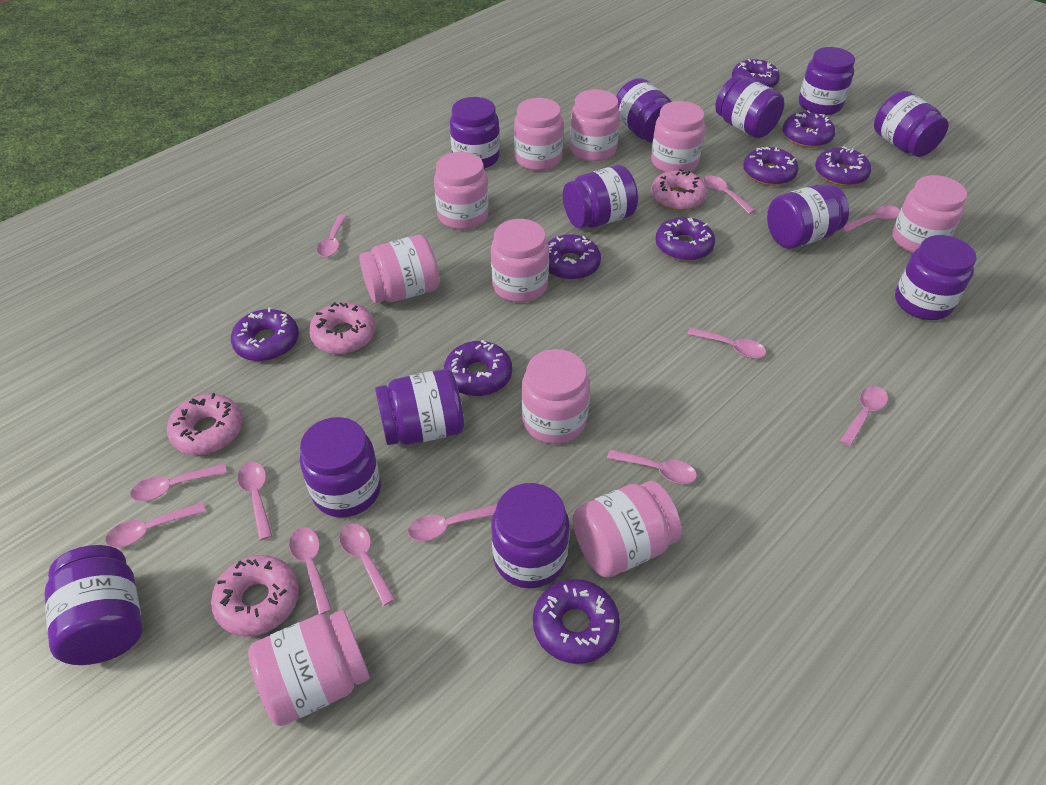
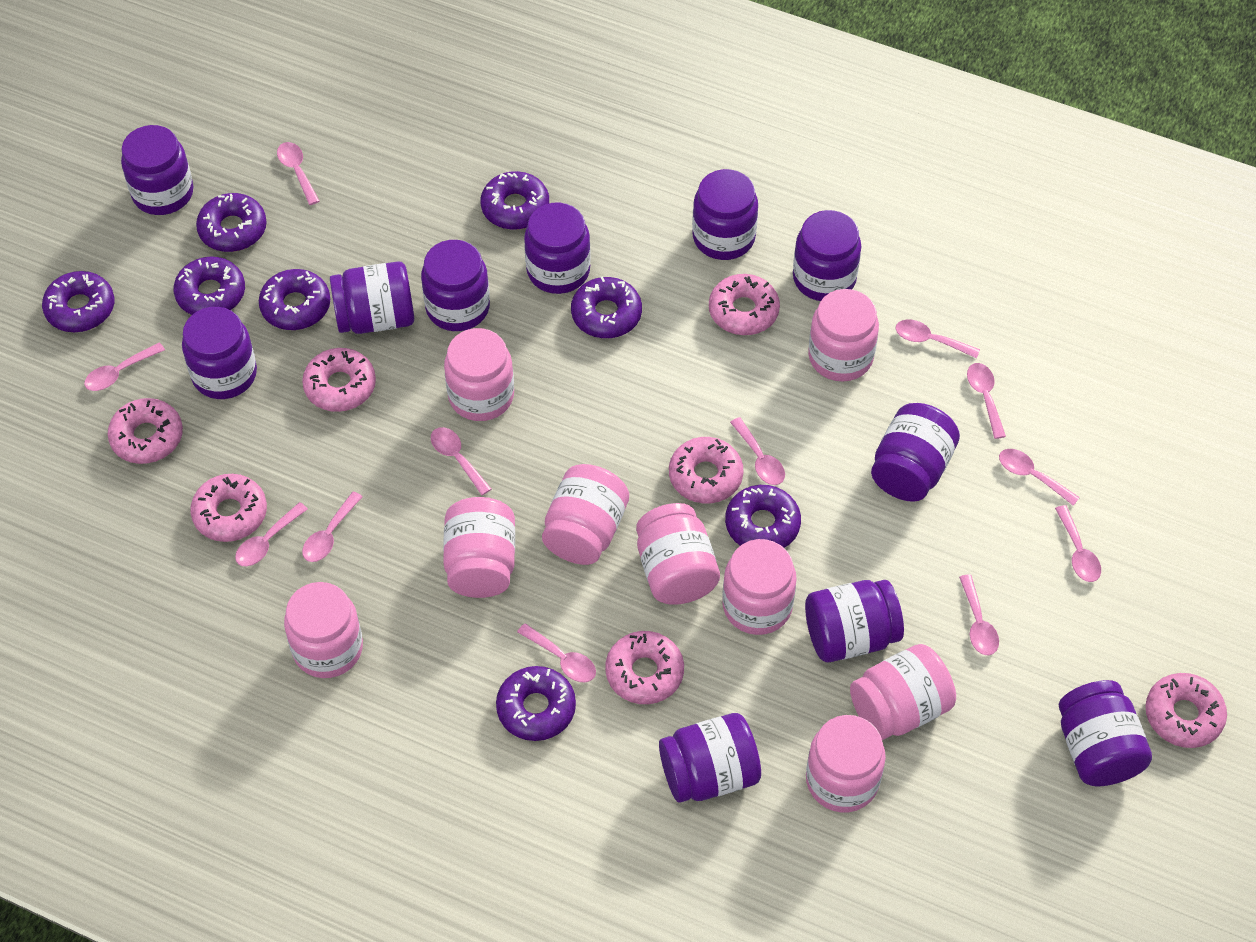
pink donut: [167,393,243,455] [211,555,299,637] [309,302,375,354] [651,169,707,211] = 4 -> [108,398,183,464] [190,474,267,542] [302,348,376,412] [605,631,684,704] [669,437,743,503] [709,274,780,335] [1145,673,1227,748] = 7
pink jar: [248,610,370,726] [359,235,439,303] [434,152,489,230] [491,219,549,302] [514,98,563,171] [522,349,590,444] [570,89,620,162] [573,481,682,578] [651,101,705,172] [892,175,967,253] = 10 -> [284,582,363,678] [443,497,515,598] [444,328,514,421] [542,464,629,565] [636,503,720,605] [722,539,797,635] [806,715,886,813] [808,289,879,382] [850,644,956,740] = 9
purple donut: [231,308,299,361] [444,340,512,396] [533,579,620,664] [548,234,601,280] [656,217,715,261] [732,59,780,88] [743,147,799,186] [783,110,835,148] [815,146,871,186] = 9 -> [42,271,114,332] [174,256,245,315] [196,193,267,252] [259,269,330,330] [481,171,549,230] [496,666,576,741] [571,276,642,338] [725,485,801,548] = 8
purple jar: [44,545,143,665] [300,417,381,518] [375,369,464,445] [450,97,500,169] [491,483,570,589] [563,165,638,228] [616,78,672,143] [715,76,784,138] [767,184,849,249] [799,47,855,115] [874,91,949,157] [895,235,977,320] = 12 -> [121,125,193,215] [182,307,257,399] [330,261,414,334] [421,240,490,331] [524,202,591,294] [659,713,761,803] [692,169,758,260] [793,210,862,301] [805,580,904,662] [871,403,960,502] [1059,680,1152,786] = 11

